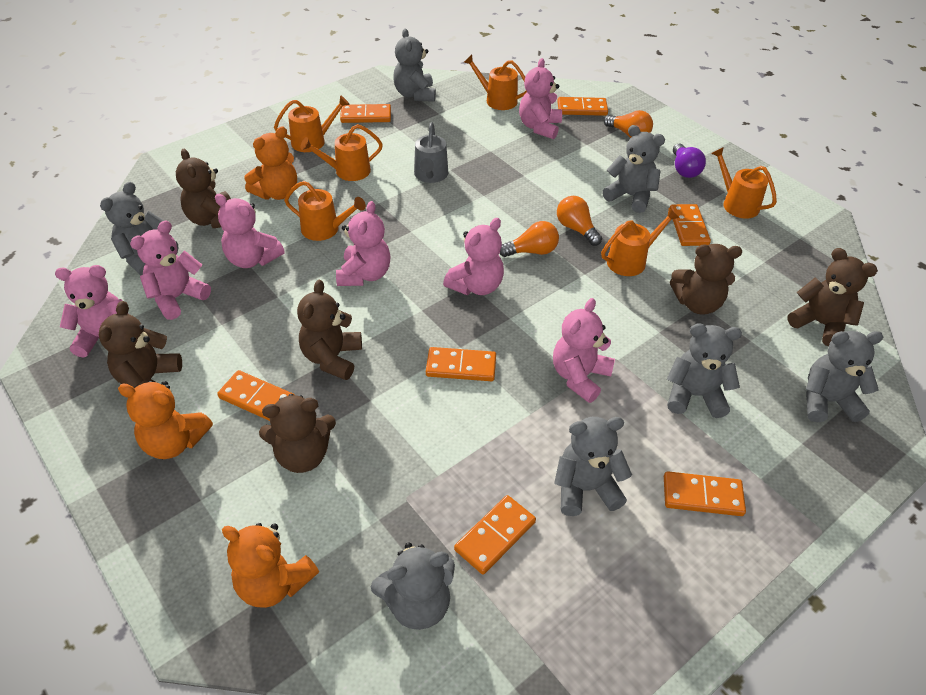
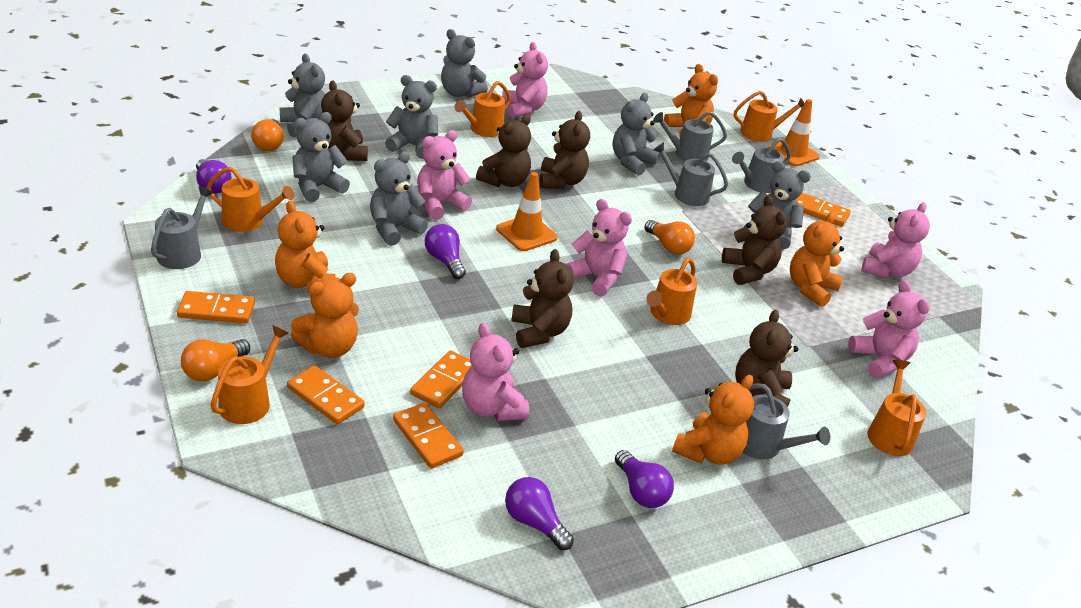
grey watering can: [414,122,448,183] = 1 -> [151,186,213,269] [653,111,727,161] [653,142,728,206] [732,138,791,193] [743,383,830,460] = 5
orange domino: [217,370,294,421] [340,104,391,123] [426,347,496,381] [454,495,536,575] [557,97,608,116] [664,471,746,516] [670,204,711,246] = 7 -> [177,291,255,323] [287,365,365,424] [393,403,464,469] [410,350,472,408] [796,193,851,227] = 5
orange teddy bear: [118,381,213,459] [222,523,319,608] [244,126,297,200] = 3 -> [275,201,336,292] [291,273,359,358] [664,64,718,136] [672,375,754,465] [790,213,844,307] = 5
orange traffic cone: none = 0 -> [496,172,557,251] [768,99,820,166] = 2
pink teddy bear: [55,265,122,358] [130,221,211,320] [215,194,285,268] [336,201,391,286] [443,218,504,295] [519,58,562,139] [553,298,615,403] = 7 -> [417,130,472,220] [462,323,529,421] [502,42,548,118] [566,199,632,296] [848,280,930,379] [862,202,930,278] = 6
purple light bulb: [673,143,706,178] = 1 -> [196,159,231,194] [425,224,466,279] [505,477,574,550] [615,450,674,508] = 4

